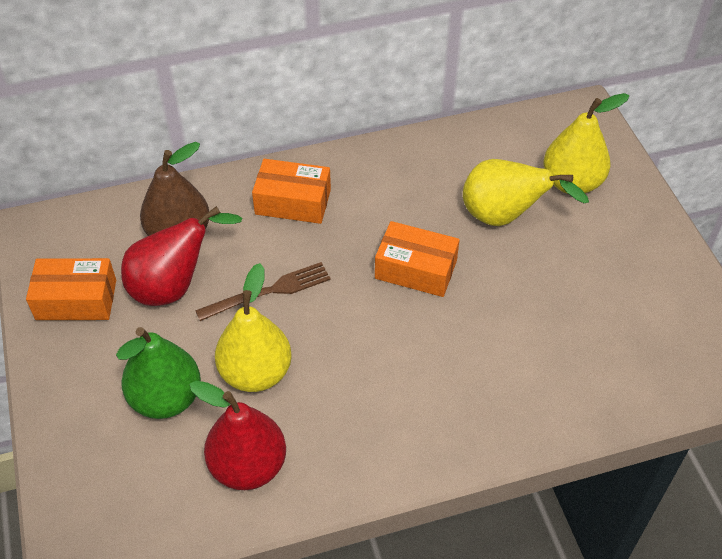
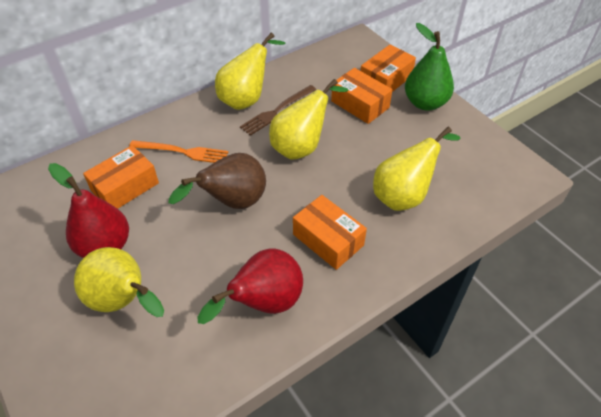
orange box: [26,258,116,320] [252,159,331,224] [375,221,459,297] = 3 -> [83,145,159,209] [293,195,367,270] [331,68,392,124] [360,45,416,92] = 4
orange fork: none = 0 -> [129,140,228,163] = 1
yellow pear: [215,263,292,392] [463,159,589,226] [543,93,629,194] = 3 -> [74,247,164,317] [215,33,285,110] [269,79,349,160] [373,127,461,211] = 4

